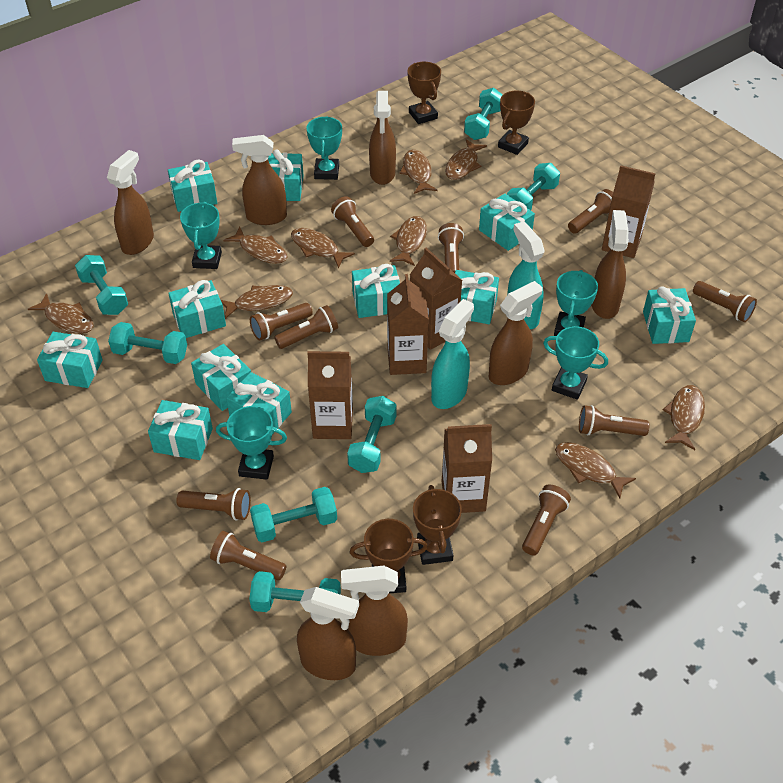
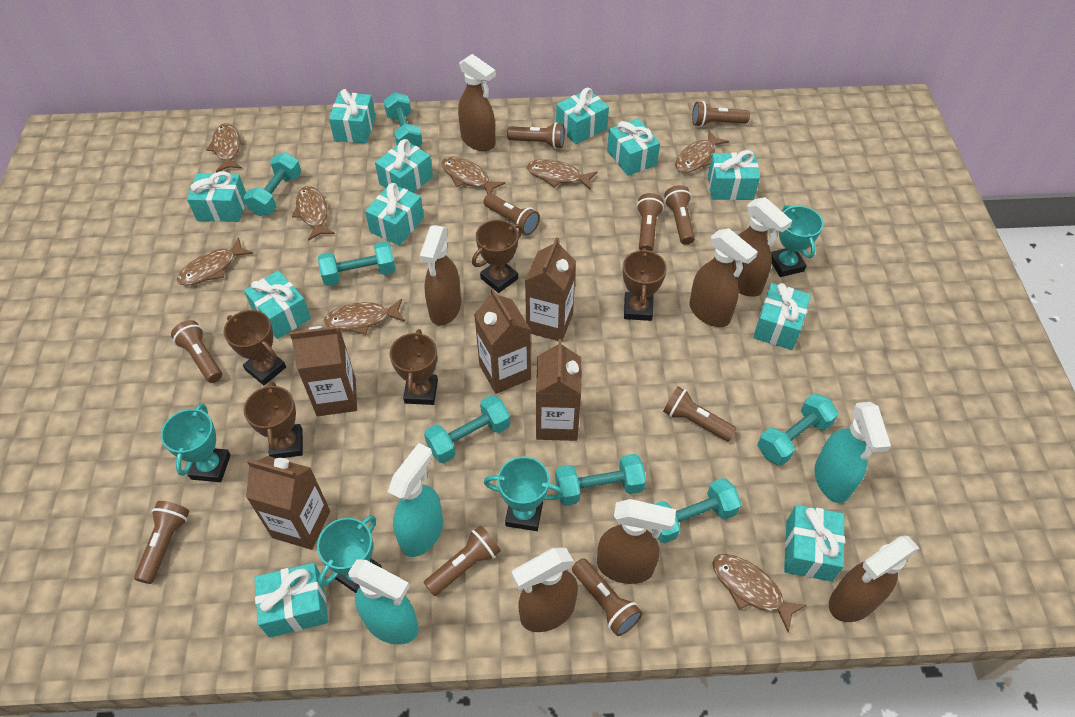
brown fish: [28,293,94,334] [221,285,293,319] [223,227,288,264] [291,228,355,268] [390,216,427,266] [400,150,437,194] [445,139,487,180] [555,442,636,498] [663,385,705,450] = 9 -> [177,237,253,285] [206,123,242,173] [292,186,335,241] [324,299,405,335] [441,156,505,195] [527,159,597,190] [675,131,729,173] [712,554,807,633] = 8
brown trophy: [350,519,428,593] [407,62,441,124] [413,485,462,565] [498,91,535,155] = 4 -> [224,310,286,385] [244,381,303,458] [390,329,438,405] [472,220,523,293] [622,248,667,321] = 5
turquoise spray bottle: [431,299,474,409] [507,221,545,329] = 2 -> [348,559,419,645] [388,443,443,557] [814,402,891,503] = 3
turquoise trophy: [180,202,222,269] [216,406,287,480] [307,116,342,180] [543,326,608,400] [554,270,598,336] = 5 -> [161,404,231,482] [317,515,382,593] [484,456,564,531] [771,205,824,277] = 4

